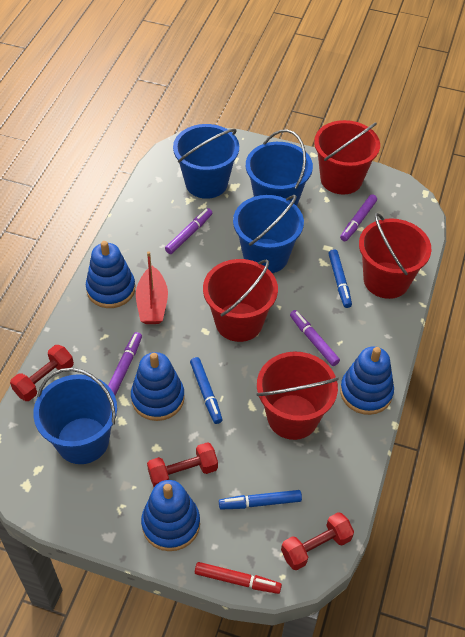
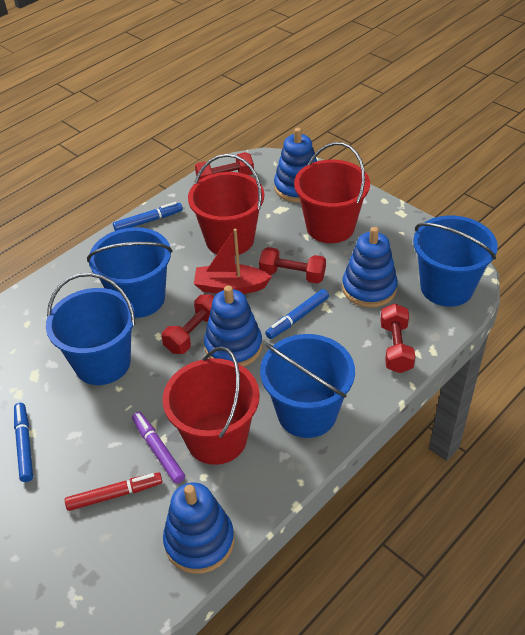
purple marker: [108,332,142,395] [165,208,212,254] [290,310,340,366] [340,194,377,241] = 4 -> [132,412,185,484] = 1
red bucket: [203,259,278,342] [257,352,339,440] [314,120,380,195] [359,213,432,299] = 4 -> [163,346,260,465] [188,154,264,256] [294,142,370,243] = 3
red dumbbell: [10,345,74,401] [147,442,218,487] [281,512,354,570] = 3 -> [161,294,214,354] [195,152,254,181] [259,247,326,284] [380,304,415,373] = 4

